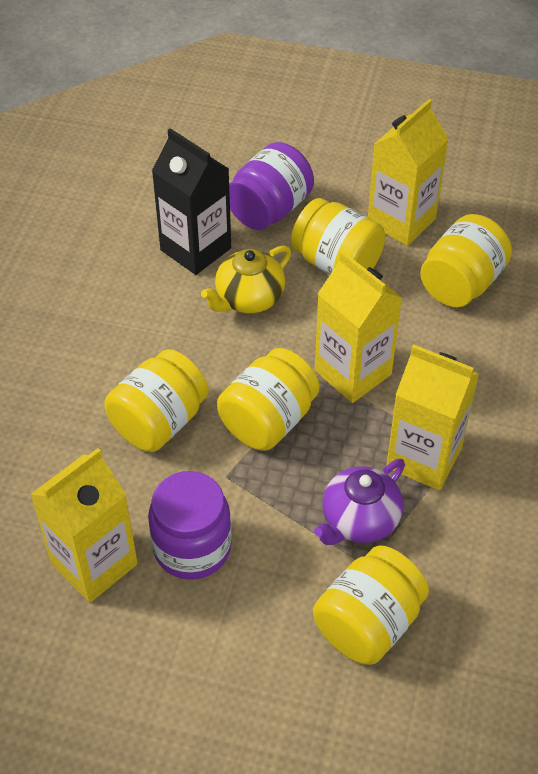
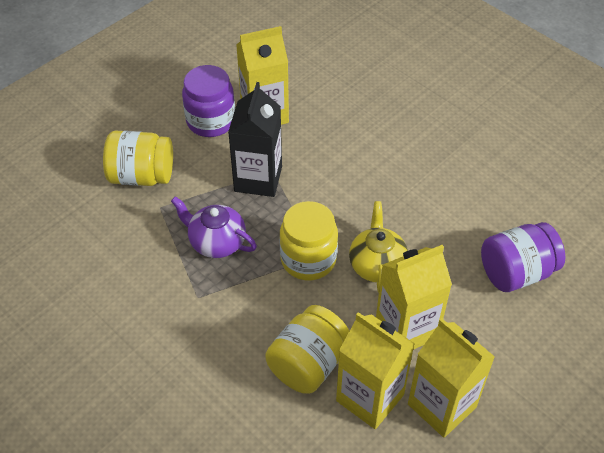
yellow jar: [104,349,209,452] [217,348,319,451] [291,198,385,274] [313,546,429,665] [420,214,512,307] = 5 -> [103,131,173,186] [265,305,349,394] [280,201,338,280] = 3

